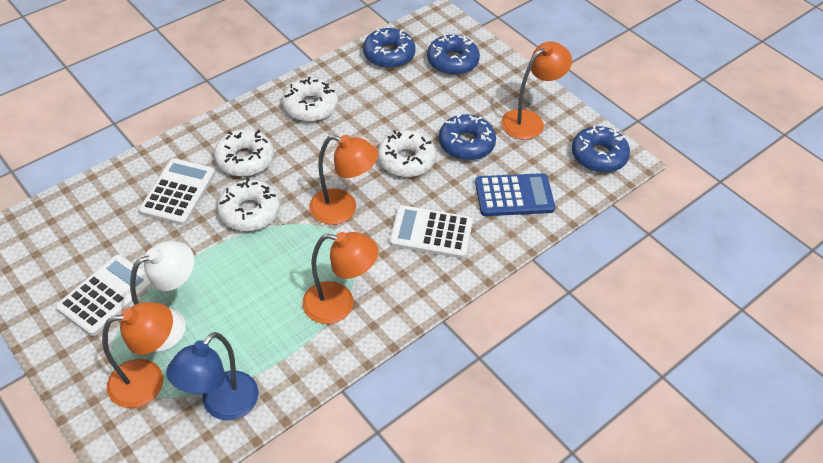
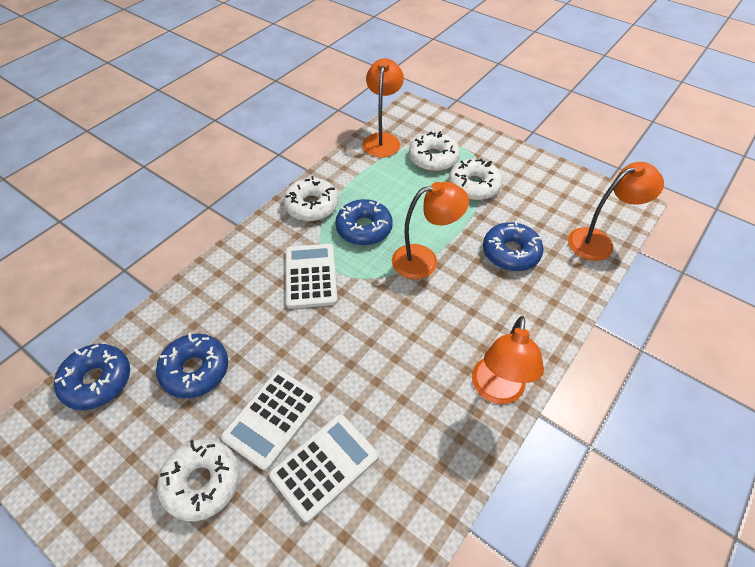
blue calculator: [475,173,555,216] = 1 -> none = 0
blue lamp: [166,332,259,420] = 1 -> none = 0
white lamp: [130,241,194,352] = 1 -> none = 0

